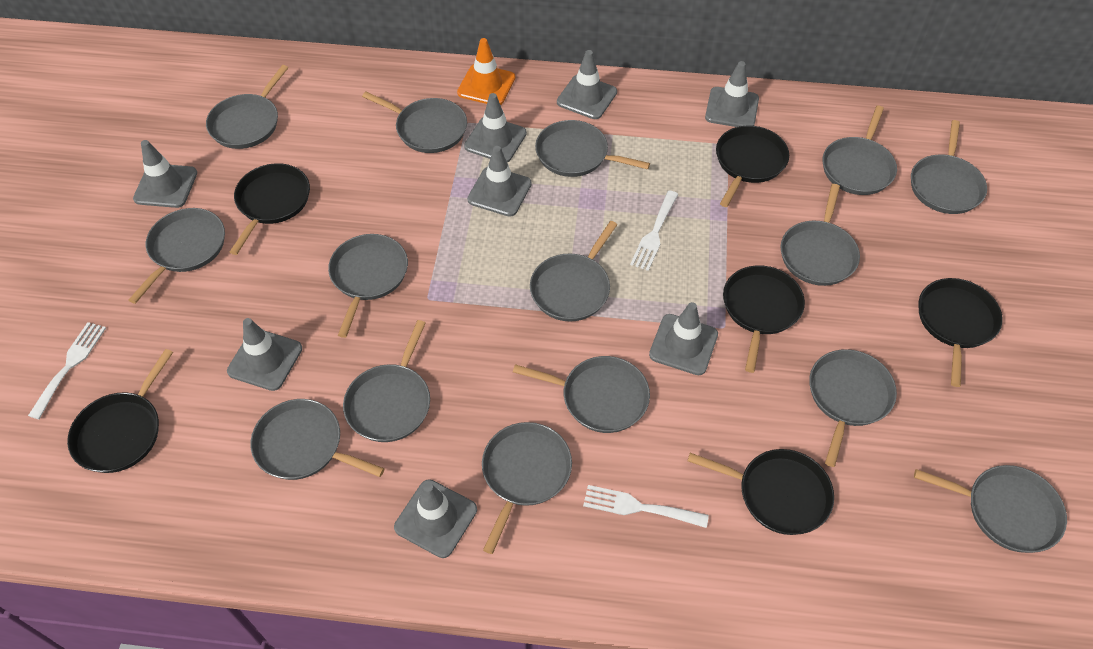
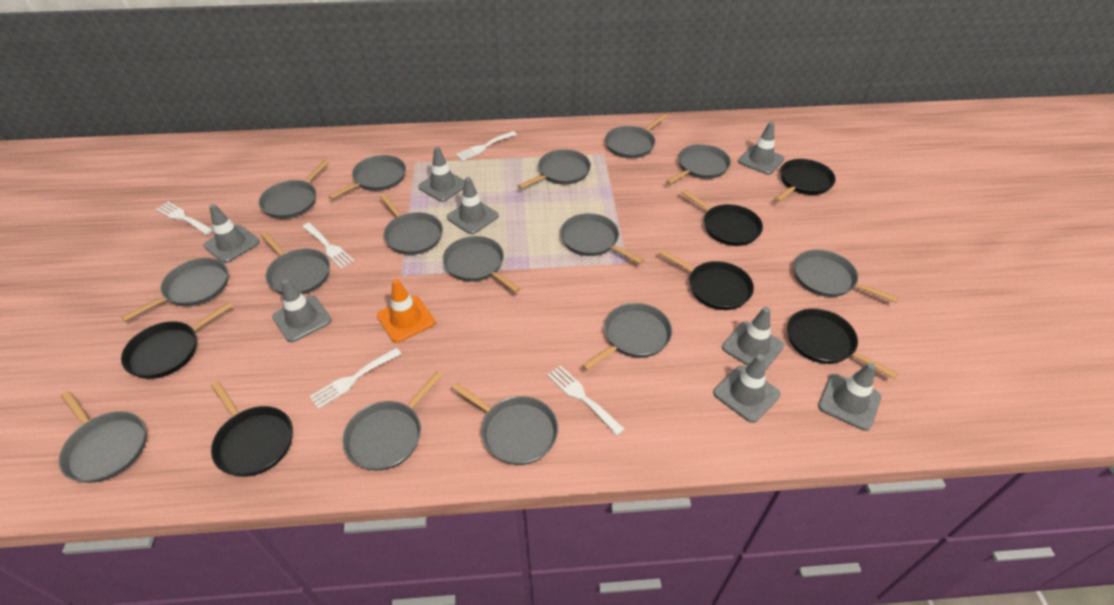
white fork: [28,322,106,419] [583,485,709,528] [630,191,678,271] = 3 -> [156,202,213,235] [302,223,354,269] [310,348,401,409] [456,131,517,161] [547,365,625,436] = 5

